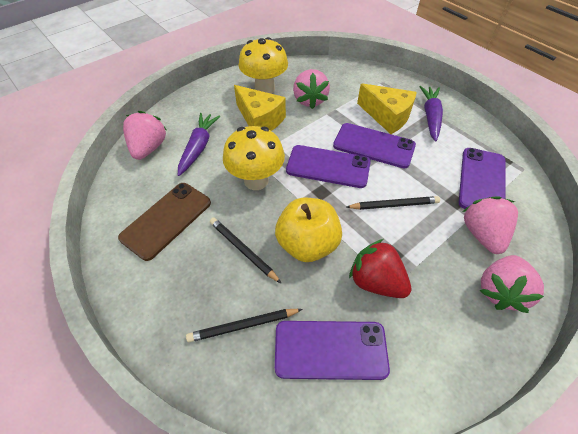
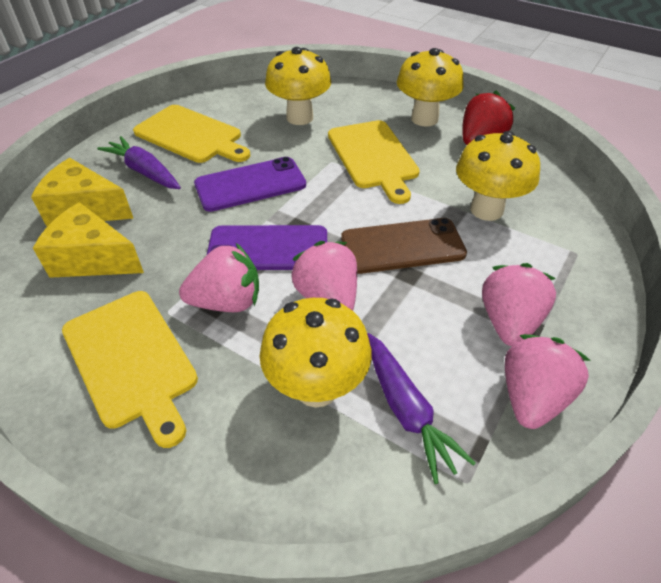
black pencil: [186,309,303,342] [210,218,282,284] [346,196,440,210] = 3 -> none = 0
purple phone: [275,321,390,380] [286,145,371,188] [333,123,416,169] [459,148,506,209] = 4 -> [194,157,306,212] [207,225,327,270] = 2
yellow apple: [275,198,342,262] = 1 -> none = 0
yellow cutting board: none = 0 -> [62,291,198,448] [133,105,250,163] [328,120,420,204] = 3
yellow mushroom: [223,126,285,190] [238,37,288,94] = 2 -> [260,298,372,408] [265,47,331,125] [397,48,464,127] [456,131,540,221] = 4

